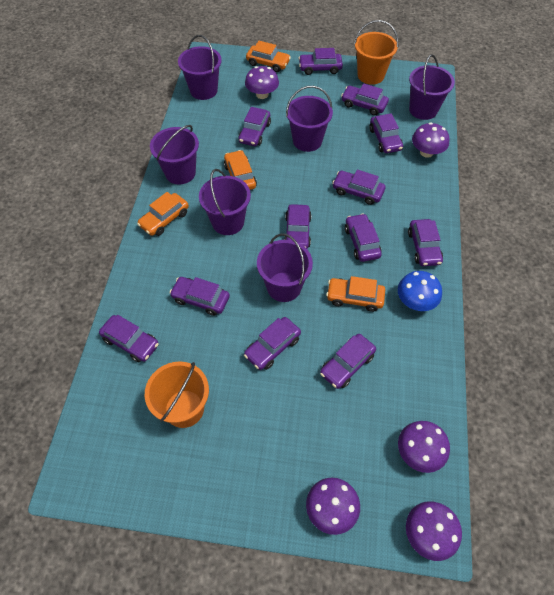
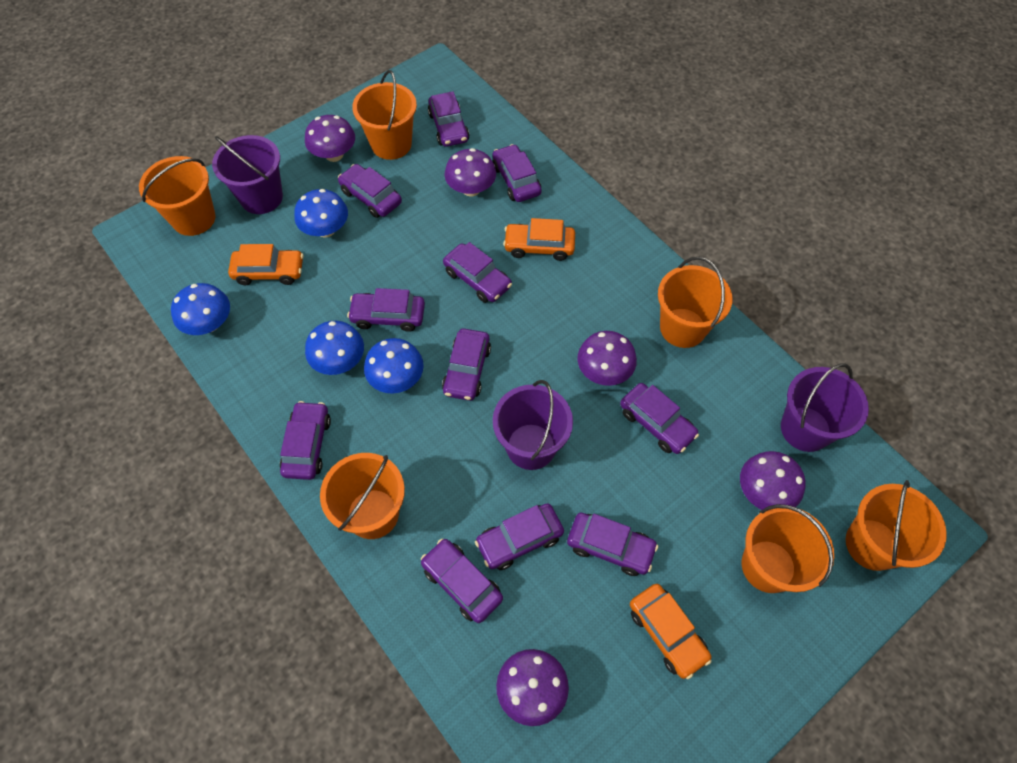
blue mushroom: [398,271,442,311] = 1 -> [171,283,230,335] [294,189,348,238] [305,321,364,375] [364,338,424,394] = 4
orange bucket: [145,361,209,428] [354,20,399,85] = 2 -> [139,156,216,236] [320,453,405,539] [352,70,417,160] [658,257,732,348] [742,504,834,593] [846,480,947,571] = 6
orange car: [137,192,189,236] [224,150,257,190] [246,41,291,72] [326,276,385,312] = 4 -> [228,244,303,285] [503,218,575,261] [630,584,712,679] = 3
purple bucket: [150,125,199,185] [178,35,222,100] [199,169,251,235] [257,233,313,302] [286,86,333,152] [409,54,455,120] = 6 -> [212,135,283,214] [493,380,573,470] [781,363,869,452] = 3
purple car: [99,315,159,362] [170,277,230,316] [238,107,271,146] [244,317,301,370] [284,204,312,249] [298,48,343,75] [320,334,376,389] [332,170,386,205] [341,83,389,116] [345,213,382,262] [369,113,403,153] [408,219,443,266] = 12 -> [280,401,331,480] [338,164,402,218] [347,288,425,332] [421,539,503,623] [428,91,470,147] [442,329,491,401] [443,242,512,303] [475,503,564,570] [492,144,542,202] [567,513,658,576] [620,383,699,454] = 11

